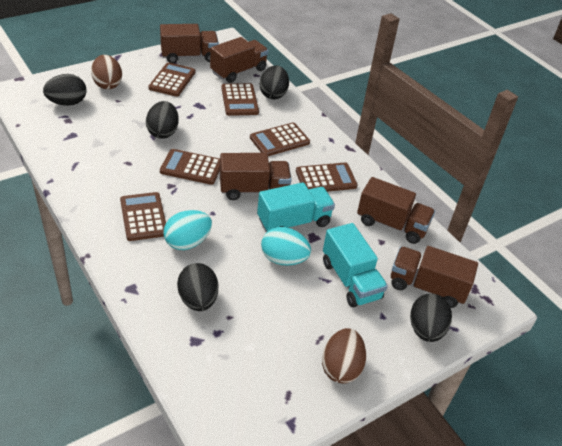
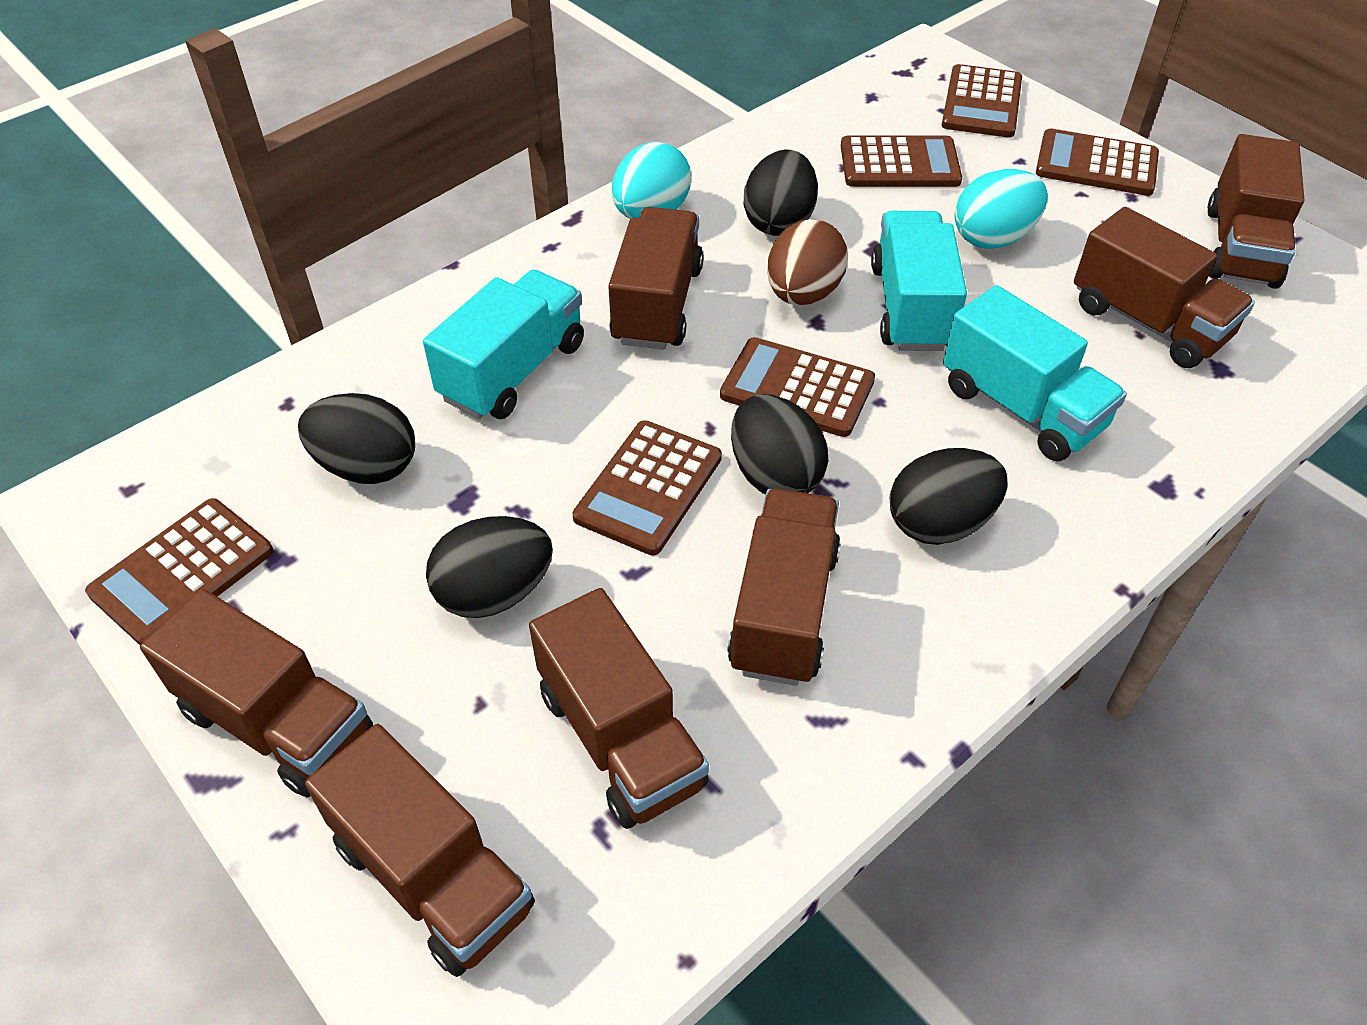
brown egg: [91,55,122,90] [322,328,366,384] = 2 -> [767,219,848,305] = 1
brown truck: [160,24,219,63] [210,37,268,83] [220,153,292,200] [357,177,435,244] [391,246,478,308] = 5 -> [140,589,373,798] [305,724,535,977] [529,588,709,829] [608,207,704,350] [727,488,841,686] [1074,207,1255,368] [1207,134,1304,289] = 7
turquoise truck: [257,182,335,232] [323,223,388,307] = 2 -> [423,270,584,419] [871,211,967,351] [943,285,1127,461] = 3

